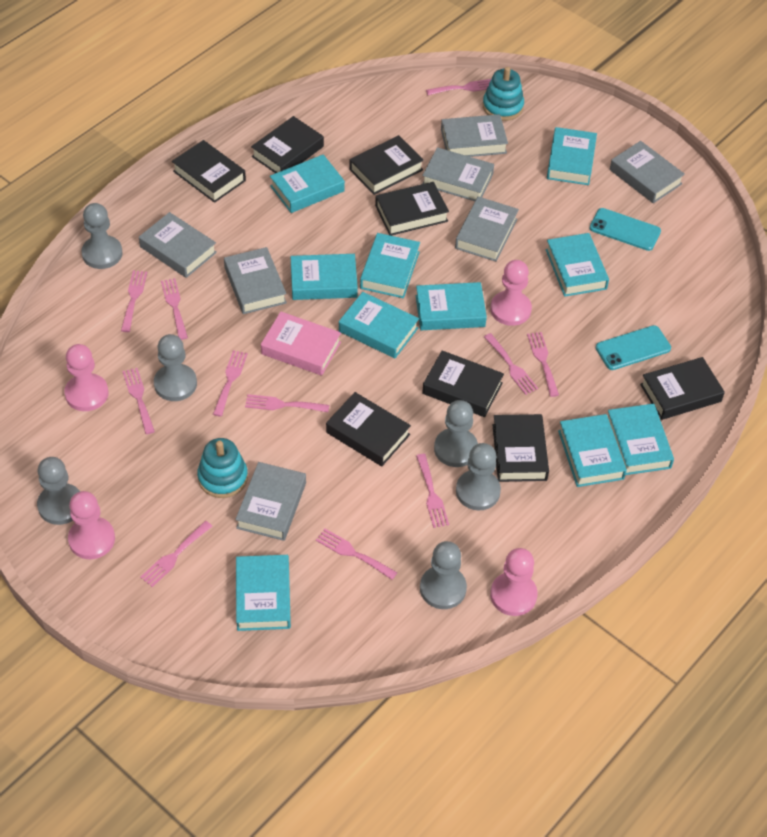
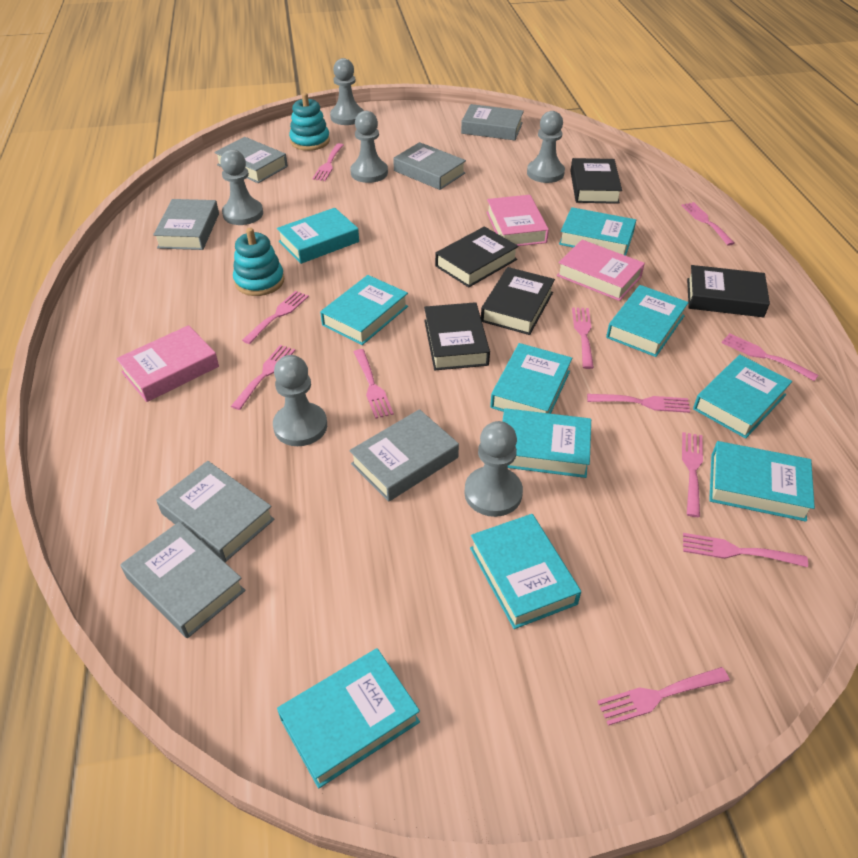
black book: [172,140,246,203] [251,116,324,173] [326,392,411,466] [349,135,424,195] [375,182,449,236] [422,350,504,417] [493,414,549,482] [640,357,725,420] = 8 -> [424,302,490,370] [435,226,519,287] [481,267,555,335] [570,158,622,204] [687,265,770,317] = 5
pink book: [261,312,341,376] = 1 -> [116,325,219,402] [486,195,549,246] [557,240,645,301] = 3
pink pawn: [64,344,109,411] [68,491,115,559] [490,260,532,326] [490,548,537,616] = 4 -> none = 0
turquoise phone: [589,208,661,251] [596,325,671,370] = 2 -> none = 0

